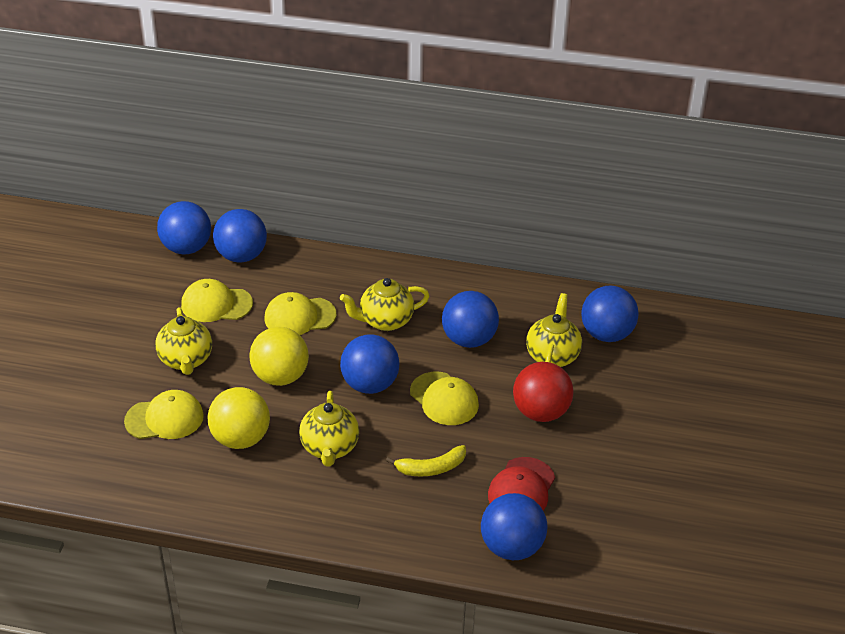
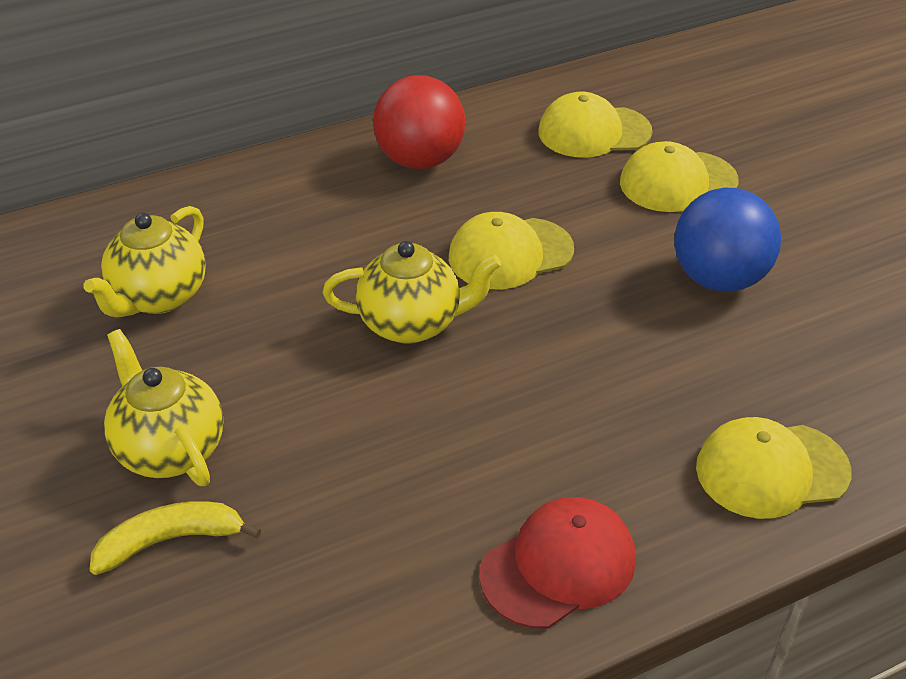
blue ball: [157,201,211,254] [213,209,267,263] [340,334,400,394] [442,291,499,348] [481,493,547,560] [581,286,639,342] = 6 -> [674,188,781,292] = 1
yellow ball: [208,387,270,449] [249,327,309,386] = 2 -> none = 0
yellow teapot: [155,307,212,375] [299,391,359,466] [340,278,430,331] [526,293,582,367] = 4 -> [83,206,206,318] [104,329,223,486] [323,241,501,344] = 3

